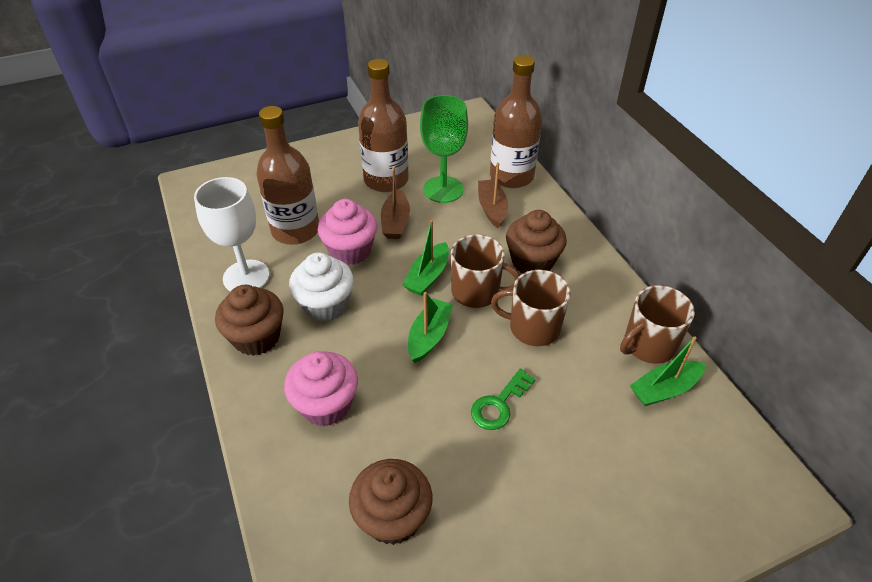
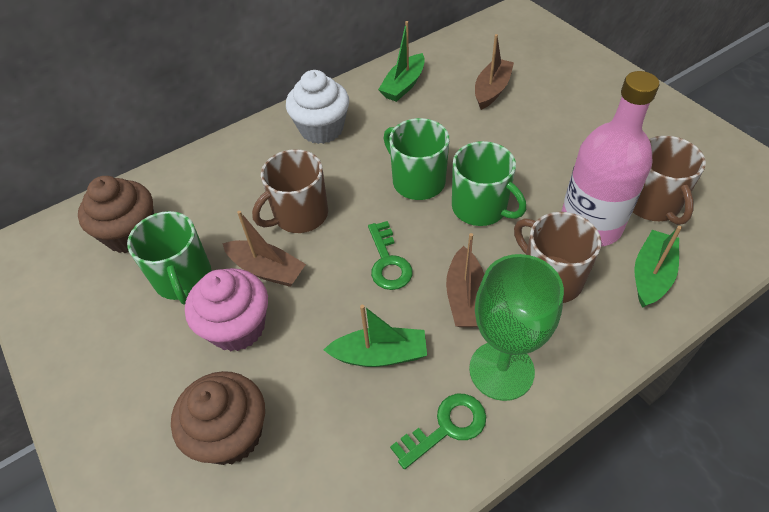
brown boat: [381,166,410,239] [478,162,508,228] = 2 -> [222,211,306,287] [446,233,484,327] [475,34,514,110] = 3
brown bottle: [256,106,319,245] [358,59,409,192] [490,55,542,188] = 3 -> none = 0
brown cupcake: [215,285,284,356] [349,459,433,545] [506,210,567,273] = 3 -> [78,176,154,253] [171,371,265,465] = 2
green key: [471,369,536,430] = 1 -> [368,221,413,290] [390,394,486,469] = 2
green mug: none = 0 -> [127,211,211,304] [383,118,449,200] [452,141,526,226] = 3
pink bottle: none = 0 -> [561,71,659,246] = 1
pink cupcake: [284,352,358,426] [318,199,377,265] = 2 -> [185,268,268,351] = 1
white goblet: [194,177,270,291] = 1 -> none = 0

